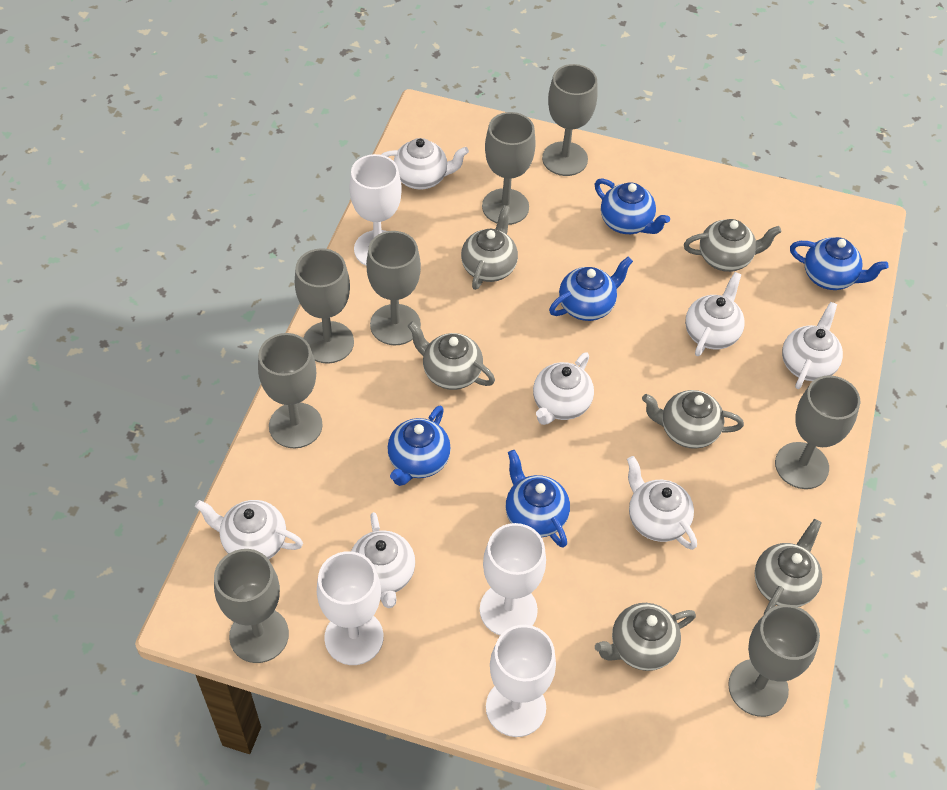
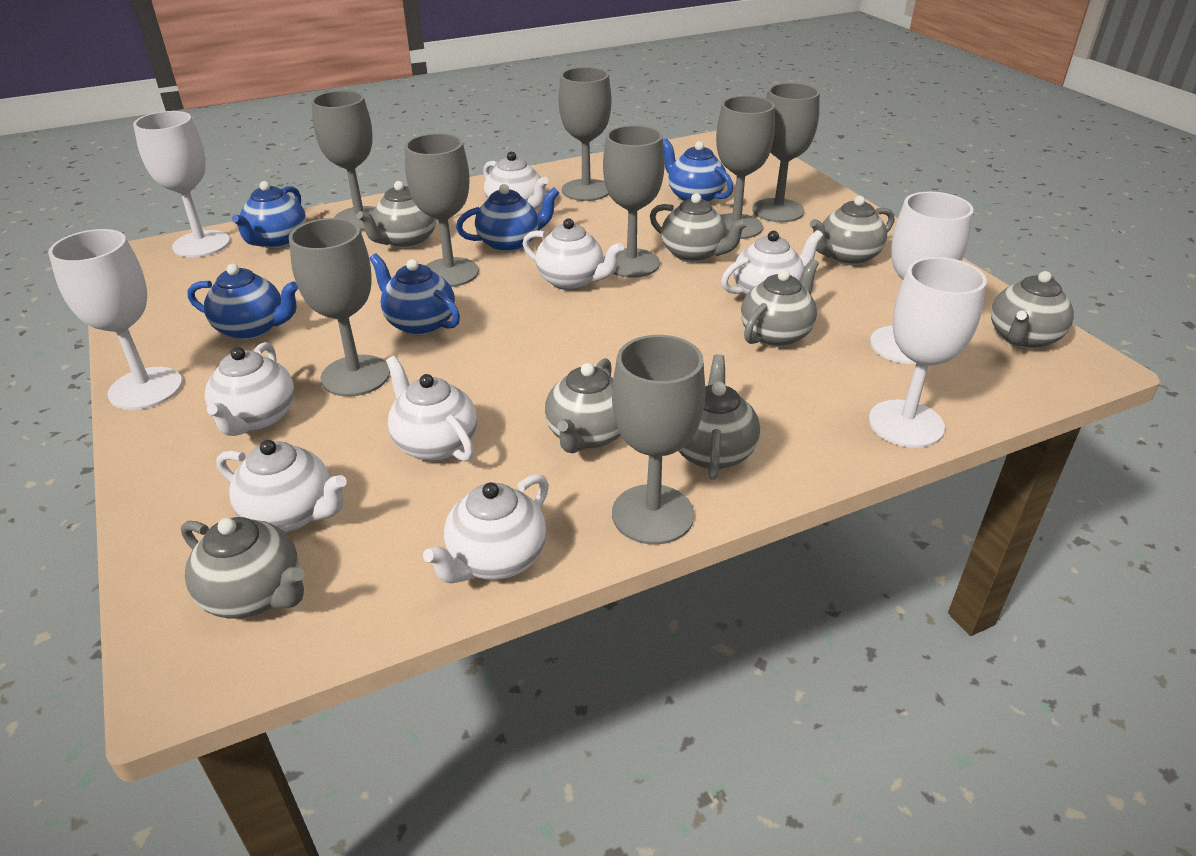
grey teapot: [408,321,495,390] [461,205,518,290] [595,603,696,671] [642,390,744,449] [684,219,782,272] [754,519,822,614] = 6 -> [181,517,305,619] [357,181,436,249] [545,358,621,453] [650,193,748,263] [679,354,760,480] [741,259,819,347] [810,196,894,265] [991,271,1074,349] = 8

